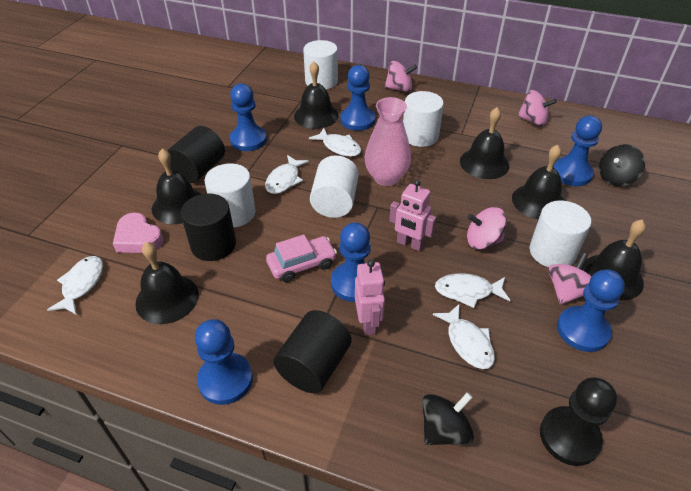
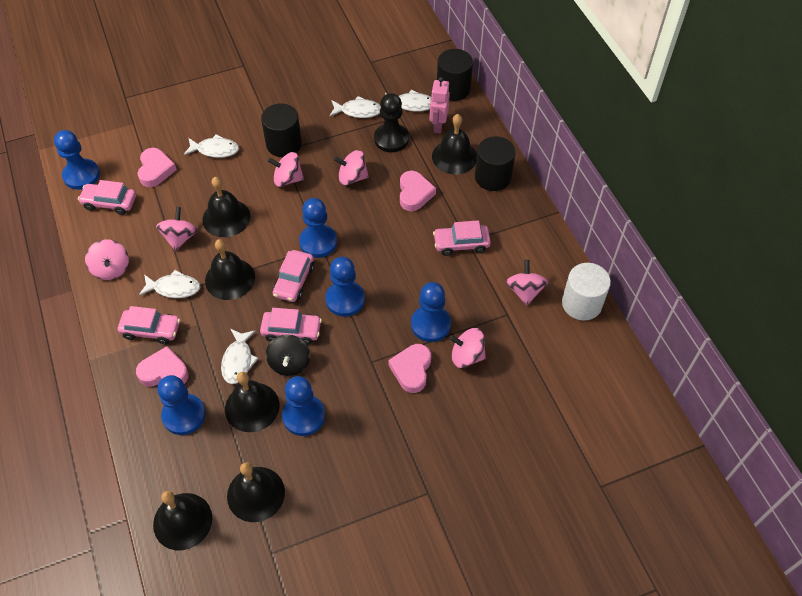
black spinning top: [422,392,474,445] [599,144,645,186] = 2 -> [266,334,310,376] = 1
pink car: [266,235,337,282] = 1 -> [78,180,136,215] [117,306,180,344] [260,308,322,345] [273,250,315,302] [433,220,491,256] = 5
pink heart: [113,213,163,253] = 1 -> [136,346,189,387] [137,148,177,187] [388,344,431,393] [400,171,436,211] = 4
pink robot: [355,260,385,335] [389,179,436,251] = 2 -> [430,77,450,134] = 1
pink spinning top: [385,61,417,92] [467,207,507,250] [518,90,557,126] [548,253,591,305] = 4 -> [85,239,129,280] [156,207,197,251] [268,152,304,187] [334,150,369,185] [449,328,486,368] [506,260,548,306] = 6
pink vase: [365,97,411,186] = 1 -> none = 0
white cylinder: [204,163,256,228] [303,40,338,89] [310,155,359,218] [403,91,444,147] [529,200,591,267] = 5 -> [562,263,611,320] = 1

